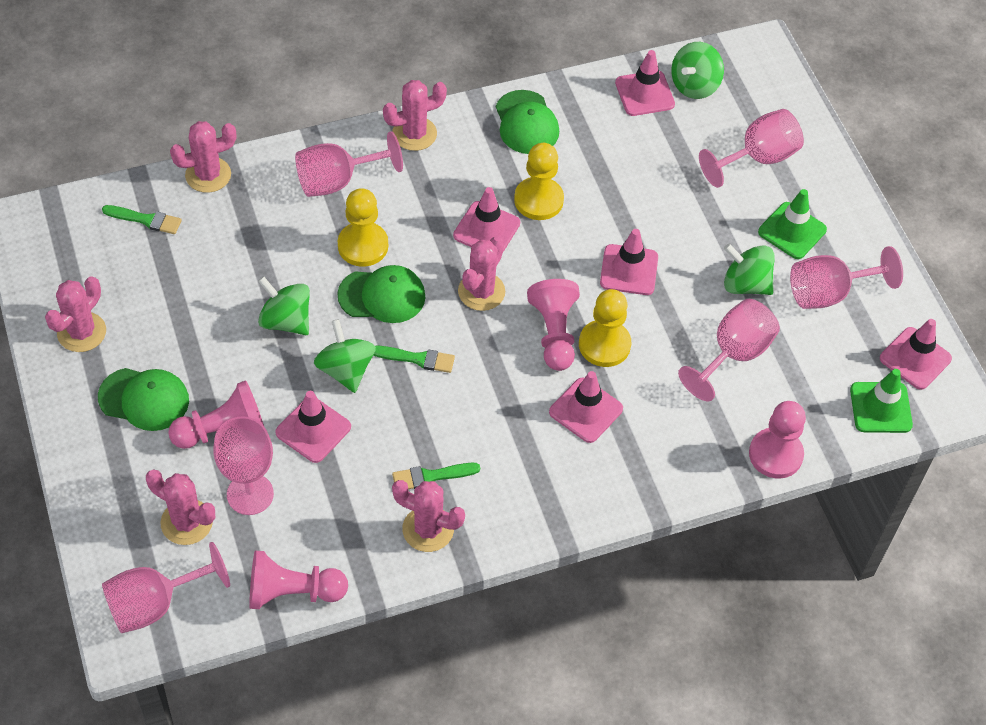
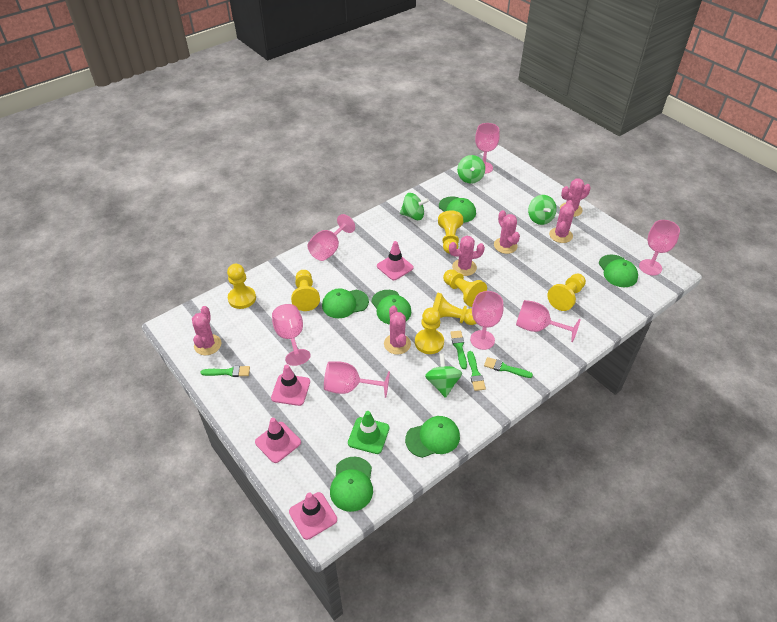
green brush: [102,205,182,234] [373,346,455,373] [392,463,480,489] = 3 -> [200,366,250,377] [450,331,467,369] [467,351,486,391] [484,357,533,378] = 4
green cap: [98,368,189,431] [337,265,425,323] [496,90,559,154] = 3 -> [322,289,369,318] [330,457,373,512] [371,290,411,325] [405,416,460,458] [439,196,476,223] [599,254,638,287] = 6
green traffic cone: [758,189,827,259] [850,369,913,433] = 2 -> [348,411,389,454] = 1
pink goblet: [102,542,230,633] [213,416,274,515] [295,131,403,197] [678,299,780,401] [699,109,804,188] [790,246,903,309] = 6 -> [272,304,311,366] [308,214,355,261] [324,361,390,398] [470,291,504,350] [475,123,500,174] [516,300,581,342] [639,220,680,275] = 7
pink pawn: [168,380,264,449] [249,551,348,609] [527,279,580,371] [749,401,806,479] = 4 -> none = 0
pink traffic cone: [275,391,351,463] [453,187,520,252] [549,371,623,443] [600,229,658,295] [615,50,675,116] [880,319,952,390] = 6 -> [255,418,301,463] [271,365,310,406] [289,492,337,540] [377,241,414,280] = 4
yellow pawn: [338,188,388,267] [514,143,564,220] [579,289,631,367] = 3 -> [227,264,256,309] [291,270,320,311] [415,308,444,354] [433,292,476,325] [438,210,463,254] [443,269,487,307] [547,273,586,311] = 7

